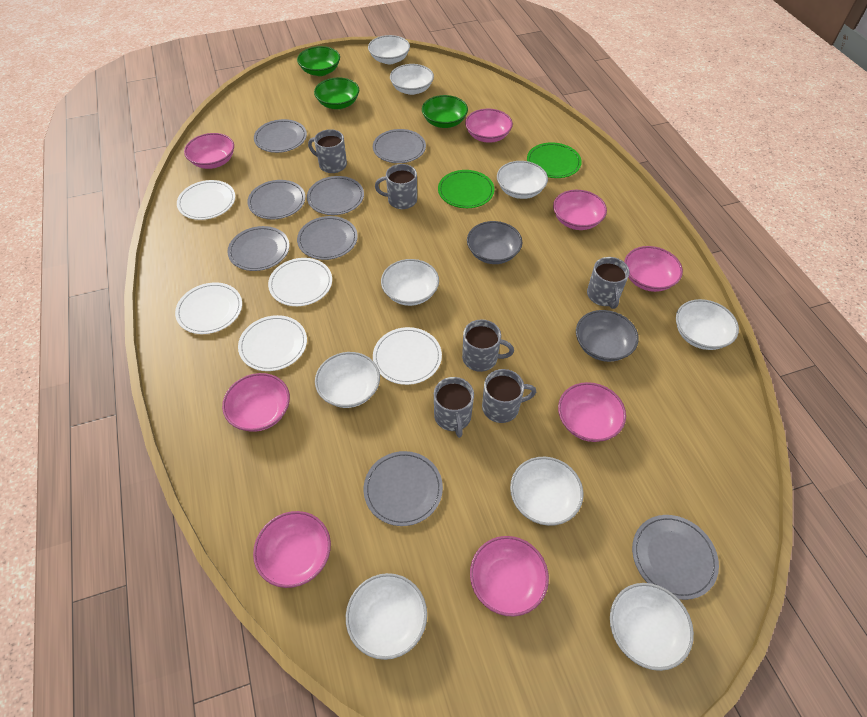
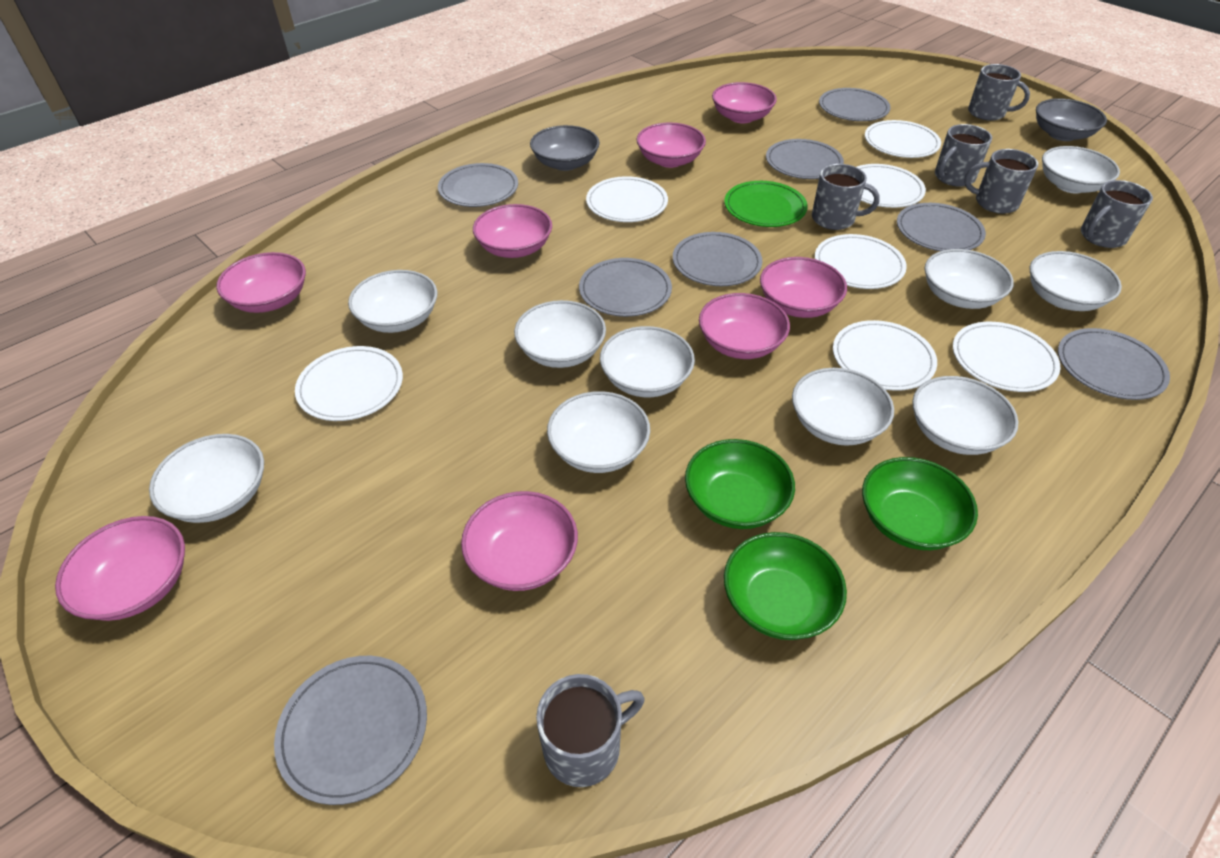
green plate: [438,170,494,208] [527,142,582,178] = 2 -> [724,181,808,227] = 1
white bowl: [315,352,380,408] [346,573,427,660] [368,35,410,64] [381,259,439,306] [390,64,434,95] [497,161,548,199] [510,457,583,526] [610,583,694,671] [676,299,739,350] = 9 -> [149,434,264,523] [348,270,437,333] [514,300,606,368] [547,391,650,473] [600,326,695,397] [792,368,894,446] [912,376,1018,455] [925,249,1014,309] [1029,251,1122,311] [1042,146,1120,194] = 10
white plate: [175,283,242,334] [177,180,235,220] [238,315,307,371] [268,258,332,306] [373,327,442,385] = 5 -> [295,346,403,421] [586,176,668,222] [815,234,907,289] [833,320,937,391] [857,164,926,208] [865,120,941,158] [953,322,1061,392] = 7

